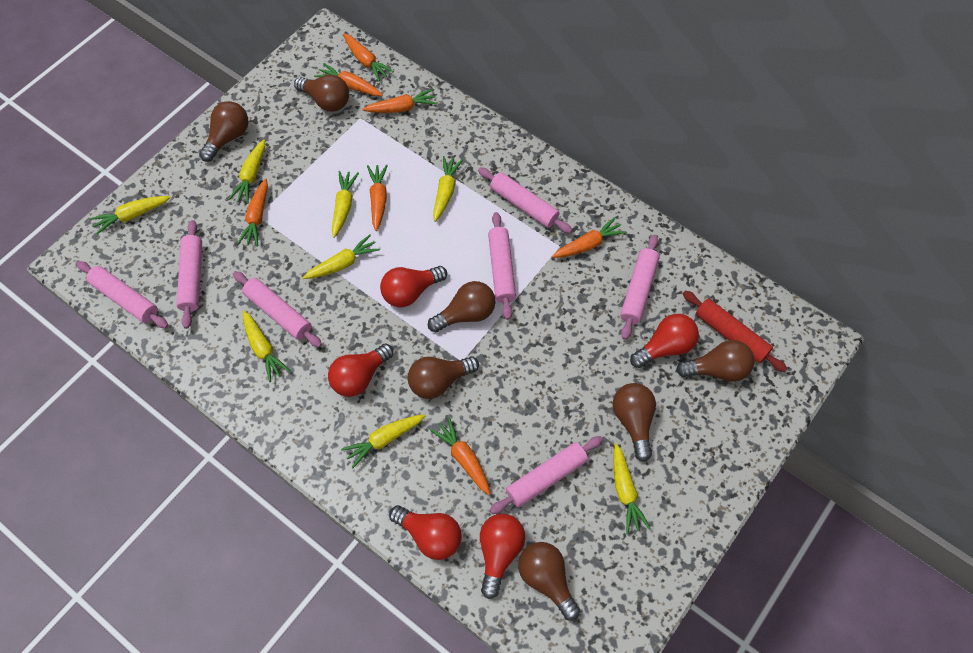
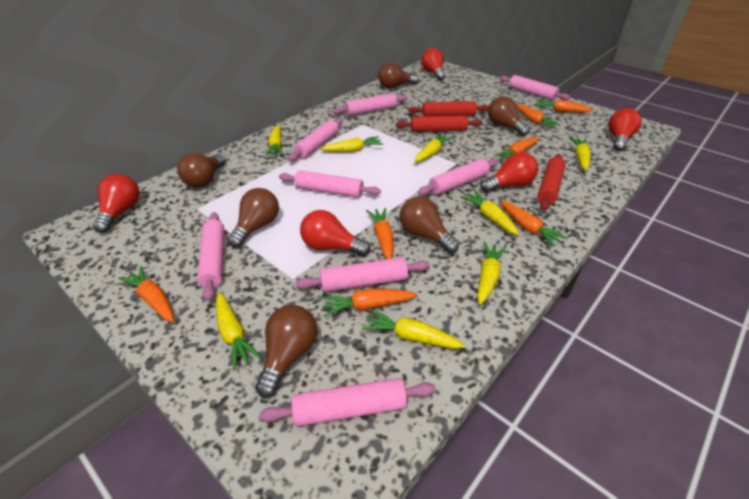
brown light bulb: [199,101,248,162] [294,74,349,112] [408,356,479,399] [428,281,495,333] [518,542,580,621] [613,383,656,462] [676,340,755,382] = 7 -> [177,153,226,188] [227,188,279,248] [255,305,317,398] [378,63,419,88] [400,197,459,253] [488,96,529,136] = 6
pink rolling pin: [77,261,168,328] [176,220,202,329] [233,271,322,347] [478,167,573,233] [488,212,516,320] [490,436,603,514] [620,235,660,340] = 7 -> [197,212,224,301] [259,378,436,426] [279,170,381,198] [288,119,343,161] [296,257,429,292] [332,93,408,116] [418,159,498,195] [500,75,570,101] = 8
red rolling pin: [683,291,787,372] = 1 -> [396,115,483,132] [408,101,489,116] [537,154,566,211] = 3

